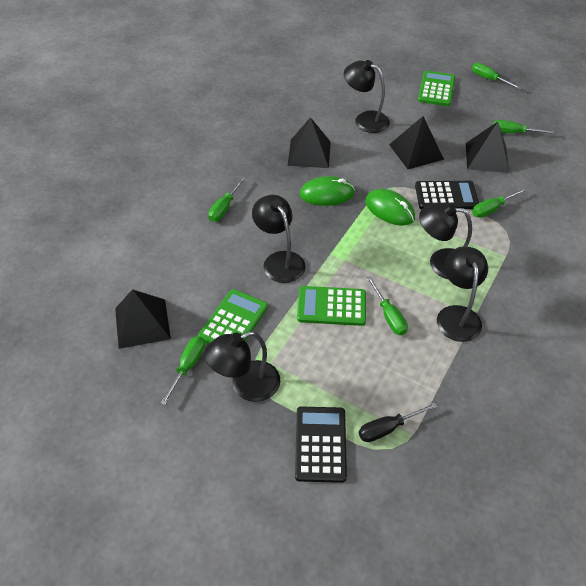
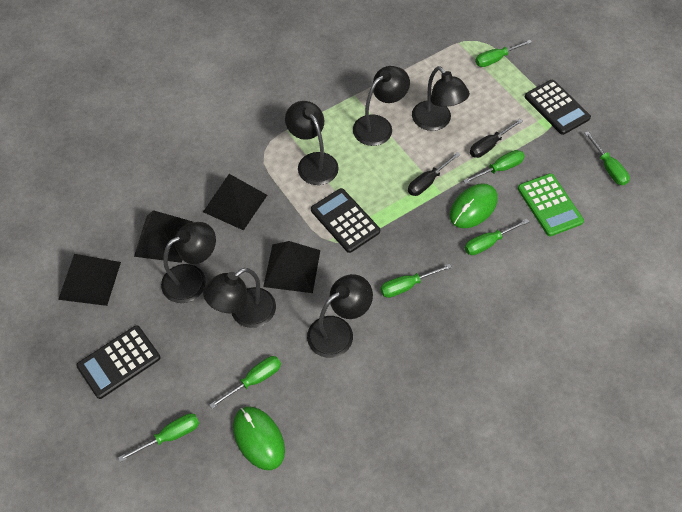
black calculator: [295,407,347,483] [415,181,479,209] = 2 -> [76,325,160,399] [311,188,380,253] [525,80,591,135] = 3
black lamp: [204,331,280,402] [252,195,306,283] [344,60,390,133] [419,203,472,279] [437,246,488,342] = 5 -> [161,222,216,303] [203,268,276,328] [285,101,339,185] [307,274,373,358] [353,66,410,146] [412,66,470,131] = 6
black screwdriver: [359,402,437,442] = 1 -> [408,152,461,196] [470,119,523,158] = 2
green calculator: [198,289,268,344] [297,286,366,326] [418,71,455,106] = 3 -> [518,173,584,236] = 1
green screwdriver: [161,336,205,405] [208,177,245,222] [367,276,408,335] [472,63,521,90] [472,188,526,218] [493,120,554,134] = 6 -> [118,413,199,462] [209,356,281,409] [380,264,452,298] [463,150,525,184] [465,219,529,255] [475,40,532,67] [585,132,630,185] = 7

